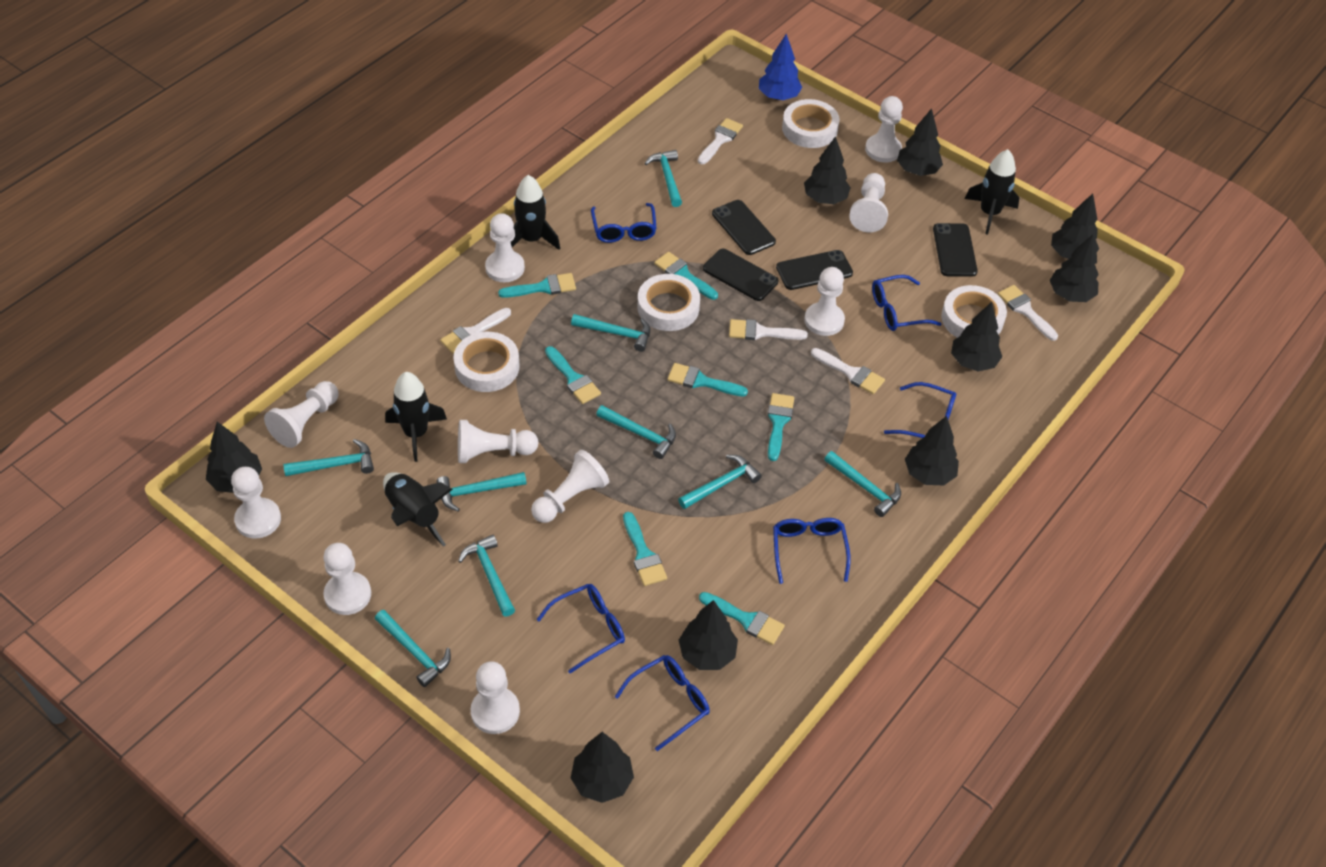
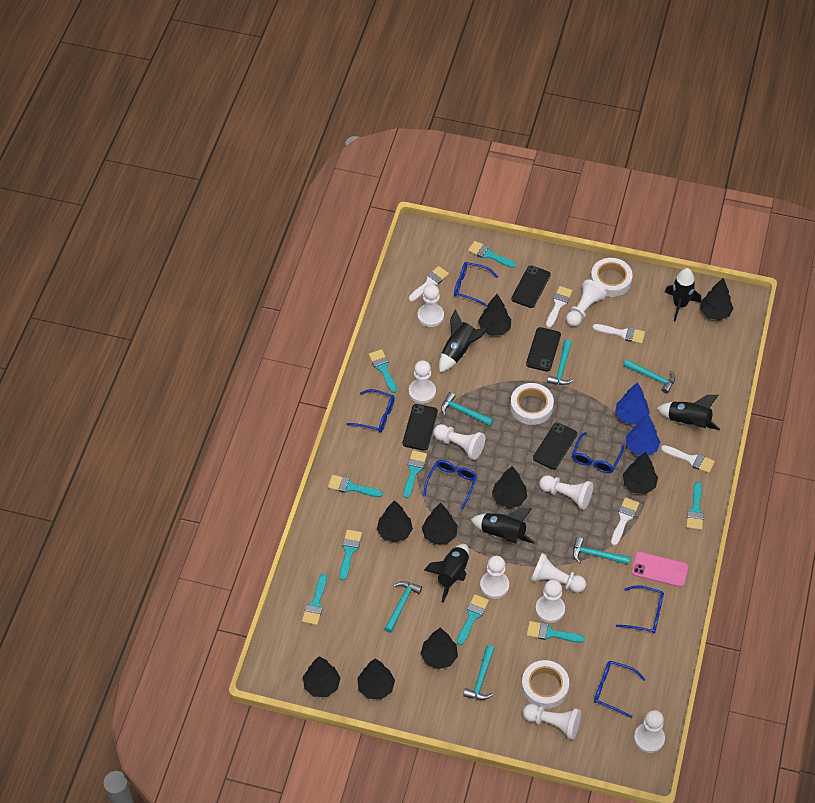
black rocket: [383,472,453,547] [385,372,447,462] [511,175,560,250] [965,149,1019,234] = 4 -> [424,544,469,602] [439,309,488,372] [471,507,535,544] [657,395,720,430] [665,268,701,321] = 5
blue tree: [759,34,802,100] = 1 -> [615,382,650,425] [626,414,660,456] = 2
pink phone: none = 0 -> [632,552,688,587] = 1
turquoise brush: [498,273,576,298] [545,346,601,404] [623,512,667,586] [654,252,718,300] [667,363,748,396] [699,592,785,645] [768,393,794,461] = 7 -> [302,574,327,625] [328,475,383,497] [339,530,362,580] [368,349,397,393] [403,450,427,498] [457,594,489,645] [468,241,516,268] [527,621,585,643] [686,481,704,530] = 9
turquoise hammer: [283,439,374,476] [375,610,451,687] [436,472,527,511] [458,535,515,617] [571,314,650,352] [596,405,676,459] [644,150,682,207] [678,455,762,509] [824,451,901,517] = 9 -> [384,581,422,633] [441,392,494,426] [463,645,495,700] [547,340,574,385] [573,537,630,565] [623,359,675,394] = 6
white tape: [454,332,520,392] [638,274,700,331] [782,99,840,148] [941,285,1007,338] = 4 -> [510,383,554,425] [521,660,569,709] [591,258,633,297] = 3

